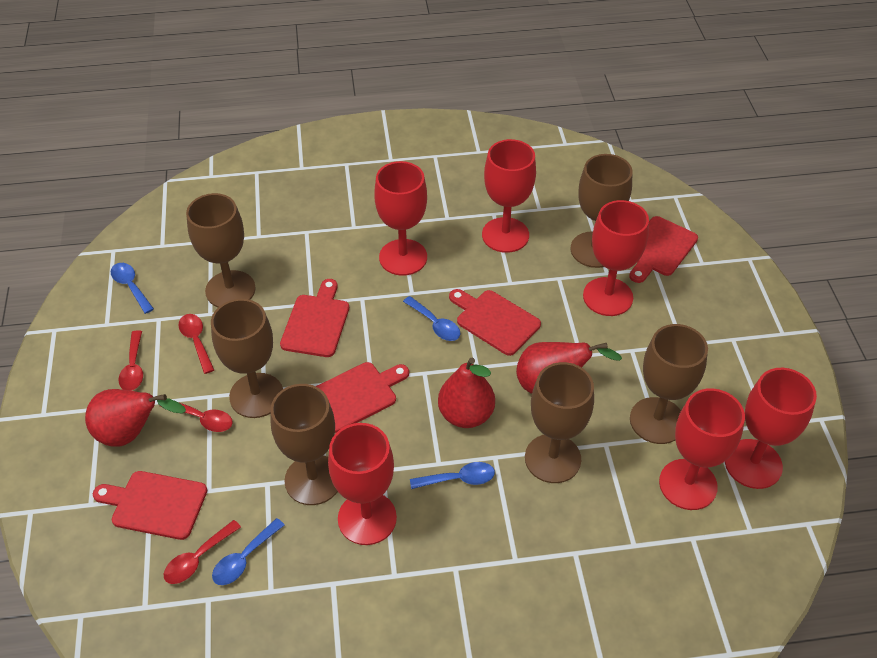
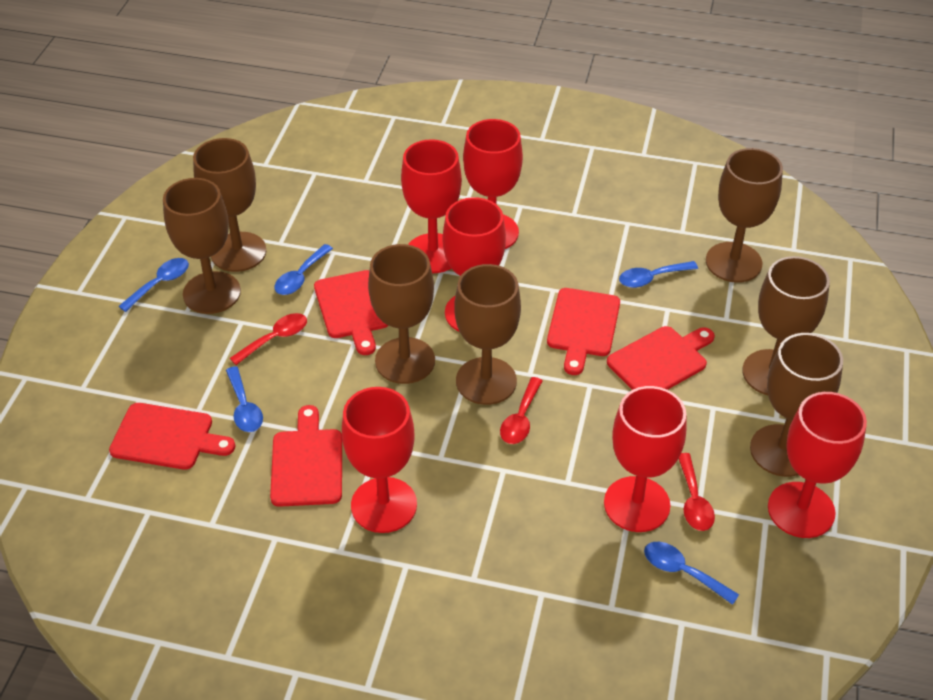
blue spoon: [111,263,154,314] [212,518,284,585] [403,296,461,341] [410,462,495,489] = 4 -> [118,258,189,312] [226,366,263,432] [274,244,333,295] [619,261,698,288] [644,542,739,605] = 5
brown goblet: [186,193,256,307] [211,299,283,418] [270,384,338,505] [525,362,594,483] [571,154,633,268] [630,324,708,444] = 6 -> [163,178,241,314] [193,138,266,272] [368,244,435,384] [455,264,521,405] [706,148,783,283] [742,256,830,395] [750,333,843,477] = 7
red pear: [85,389,186,447] [438,358,495,428] [516,342,622,394] = 3 -> none = 0
red spoon: [119,330,143,391] [159,403,233,432] [164,520,241,584] [178,314,214,374] = 4 -> [230,313,307,365] [500,377,543,444] [679,453,715,531] = 3

